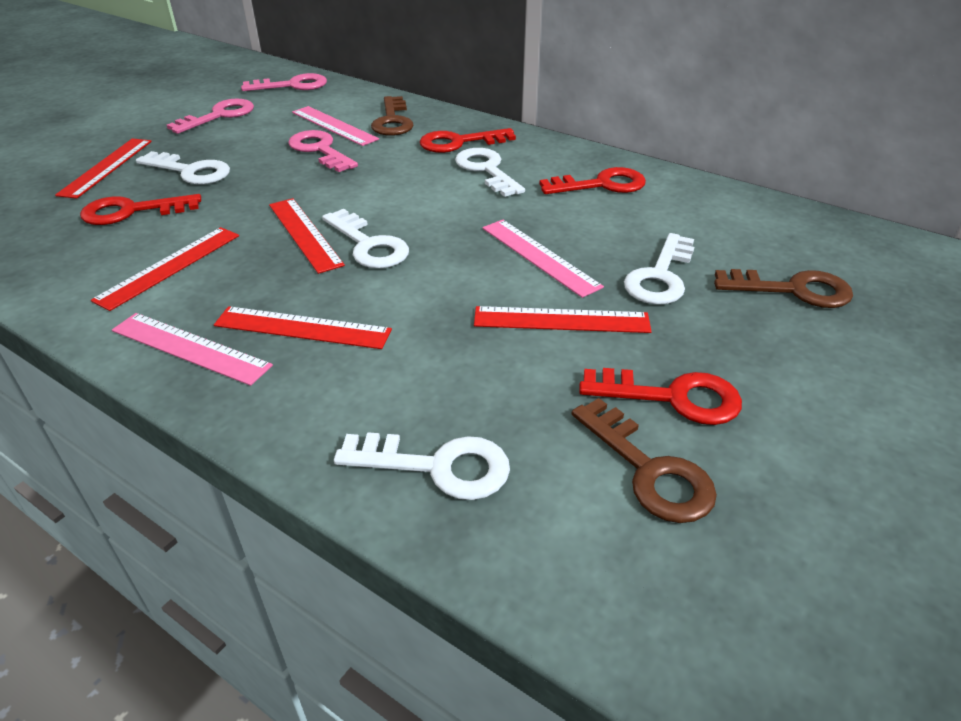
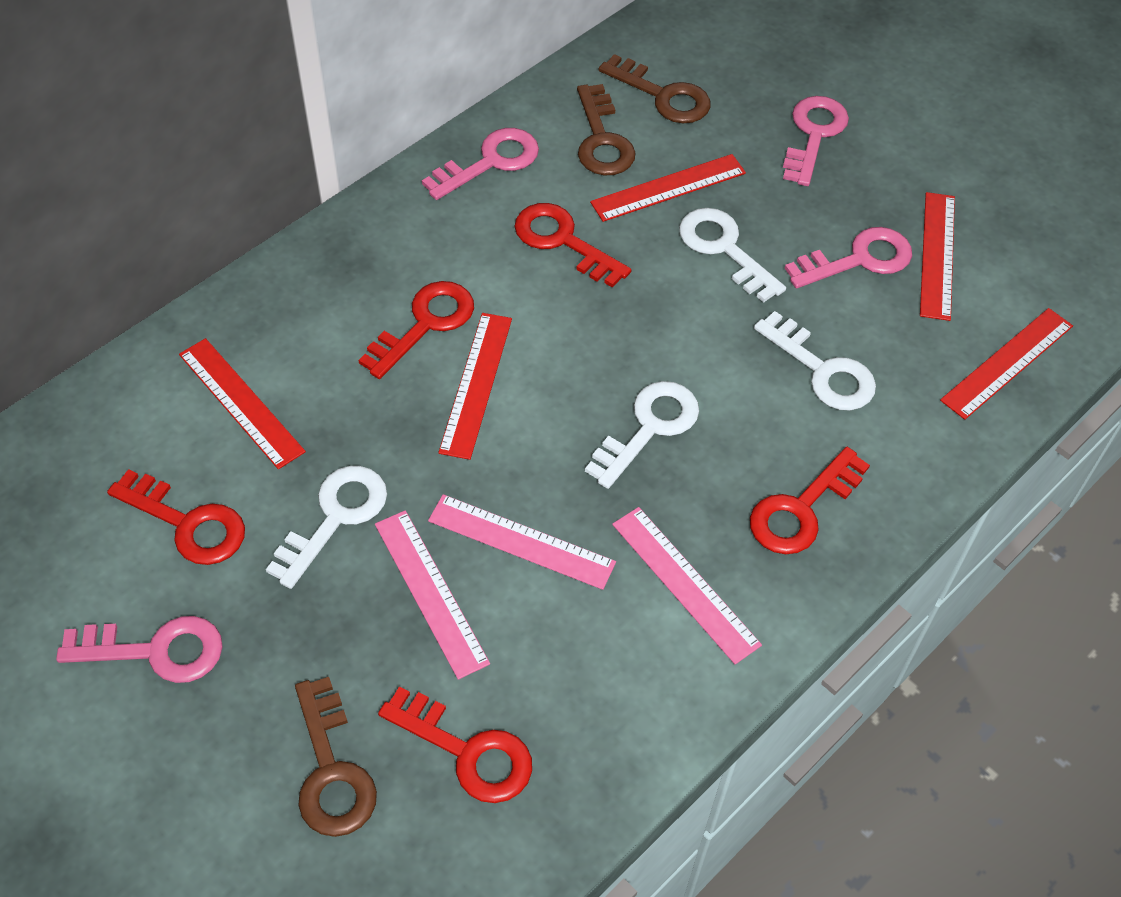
pink key: [167,99,254,134] [241,73,327,91] [288,130,358,172] = 3 -> [56,616,223,683] [422,128,539,200] [783,96,849,186] [785,227,912,288] = 4
red key: [80,194,201,225] [420,128,516,153] [539,167,646,194] [579,368,742,425] = 4 -> [107,469,245,565] [359,281,474,379] [378,687,532,803] [515,203,631,288] [750,447,870,554] = 5
white key: [136,151,230,184] [322,209,409,268] [334,432,510,500] [455,148,525,197] [624,233,694,305] = 5 -> [266,466,387,589] [585,381,699,489] [679,208,786,303] [754,311,876,410] = 4

